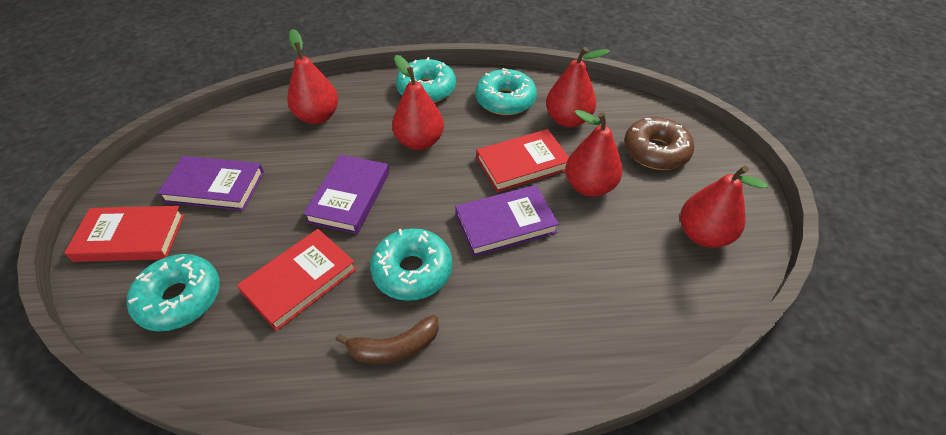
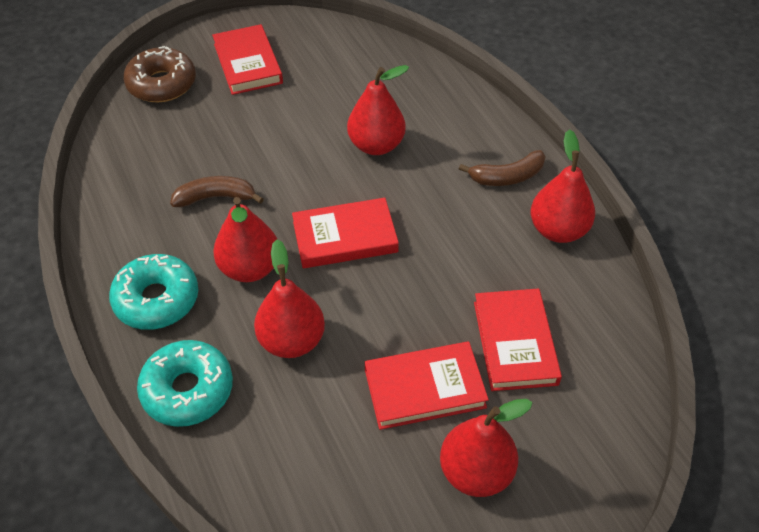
brown banana: [335,315,439,364] = 1 -> [170,176,264,207] [459,150,546,186] = 2
purple book: [157,156,264,211] [303,154,389,234] [455,185,559,257] = 3 -> none = 0
red book: [64,206,184,262] [237,229,357,331] [477,129,569,192] = 3 -> [212,24,283,95] [292,198,399,268] [365,342,489,430] [474,288,562,391] = 4
turquoise donut: [127,254,220,332] [370,228,452,301] [396,57,456,103] [475,68,537,115] = 4 -> [109,254,198,330] [137,340,233,427] = 2

